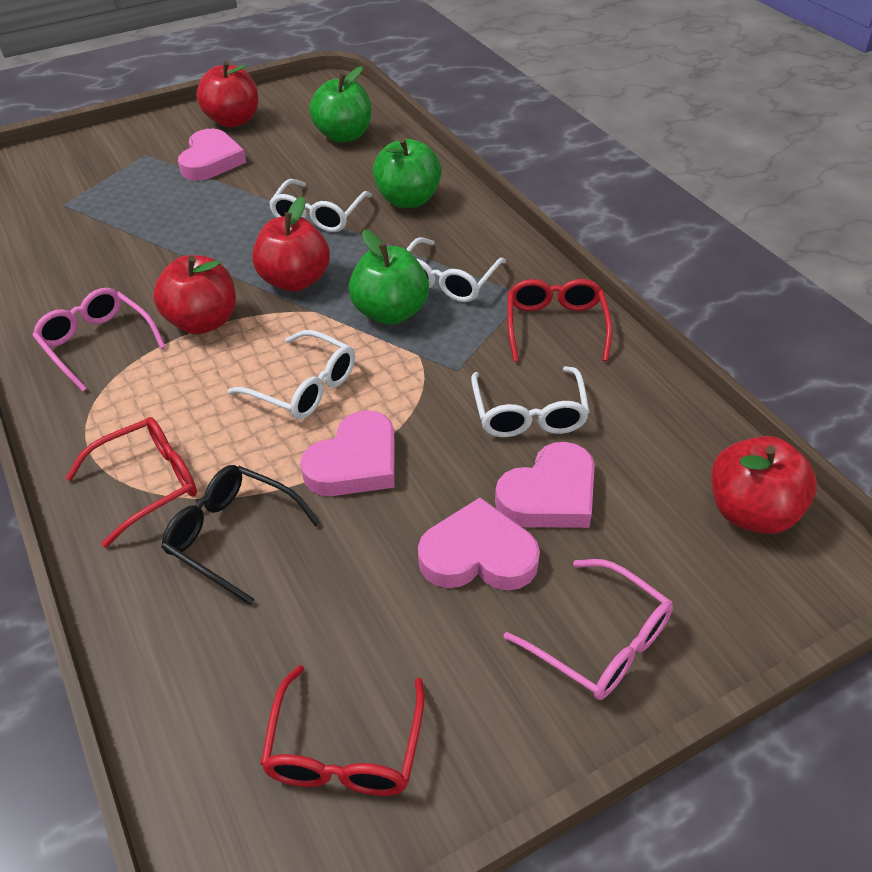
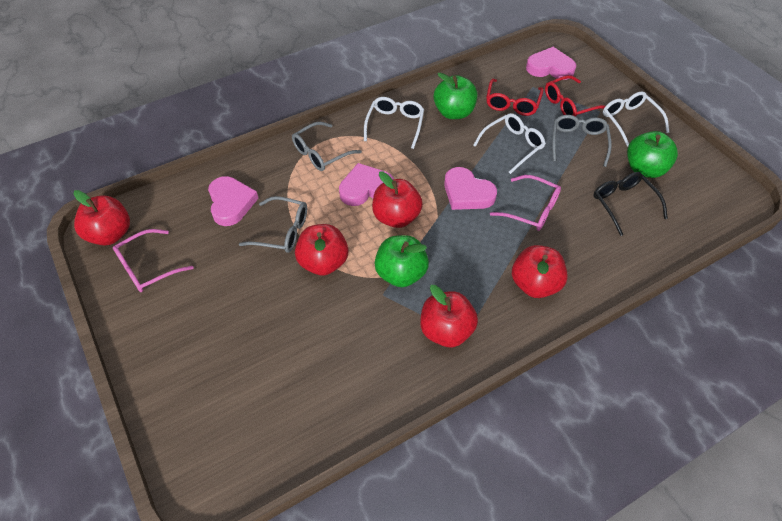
grey glasses: none = 0 -> [239,196,307,253] [292,122,362,171] [552,115,612,167] = 3
red apple: [153,255,236,334] [196,61,258,127] [252,196,330,292] [711,436,817,534] = 4 -> [73,190,130,246] [295,224,348,276] [372,171,423,228] [420,285,478,347] [512,245,568,298] = 5
red glasses: [65,417,197,548] [260,665,425,796] [507,279,612,362] = 3 -> [486,79,544,116] [545,75,605,117] = 2
white glasses: [227,330,355,419] [269,179,372,232] [406,237,506,302] [471,366,590,437] = 4 -> [364,97,424,149] [473,113,546,174] [603,91,669,147] = 3

